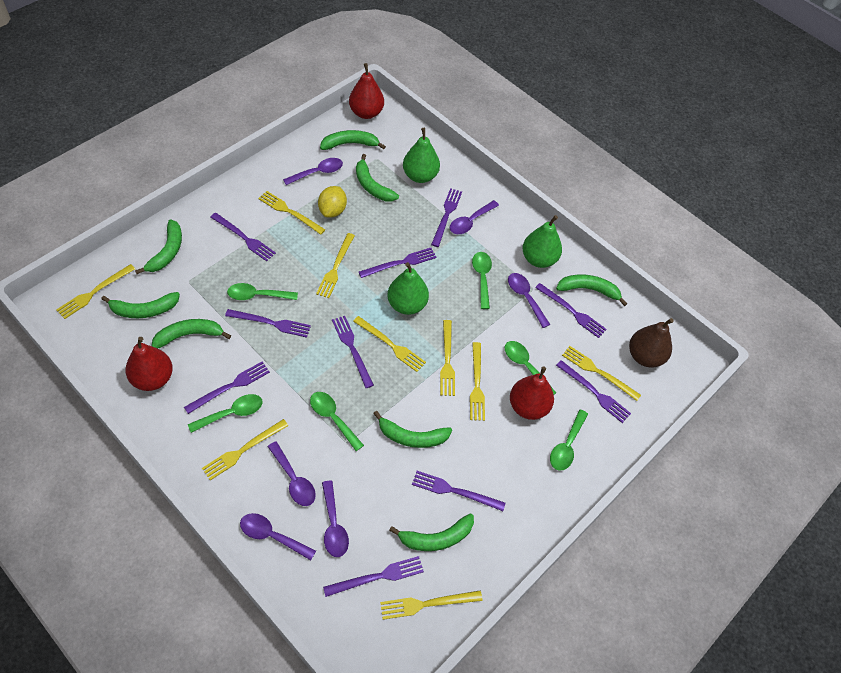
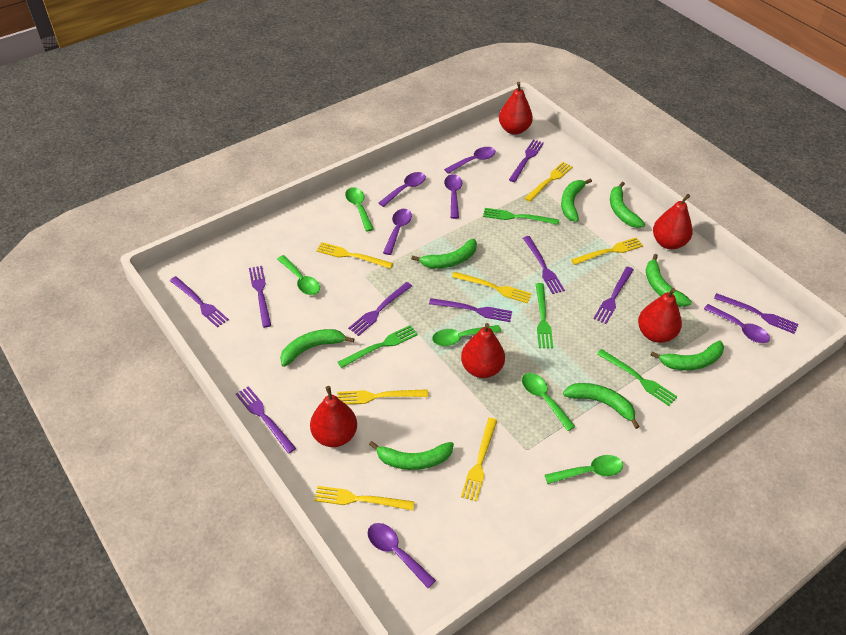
brown pear: [629,318,674,367] = 1 -> none = 0
green fork: none = 0 -> [338,325,418,368] [483,208,559,225] [536,283,553,349] [597,349,678,406] = 4
green pear: [387,262,429,315] [403,128,440,183] [522,215,562,268] = 3 -> none = 0
green spoon: [188,394,263,433] [227,283,298,300] [310,392,364,451] [472,252,492,309] [505,341,556,394] [550,409,588,471] = 6 -> [277,255,320,295] [345,187,374,232] [432,325,501,346] [522,373,576,431] [545,455,623,484] = 5
purple fork: [184,362,270,414] [210,213,276,262] [225,309,311,338] [323,556,424,597] [332,316,374,388] [359,248,437,278] [412,471,505,511] [431,188,462,247] [535,283,607,338] [556,360,631,423] = 10 -> [170,276,229,327] [236,386,296,454] [249,266,271,328] [348,282,412,336] [429,298,512,322] [509,139,544,182] [523,236,565,294] [594,267,634,324] [714,293,798,334] = 9
red pear: [126,337,173,391] [349,63,384,119] [510,366,554,420] = 3 -> [310,386,357,447] [461,323,505,378] [499,82,533,135] [638,288,682,343] [653,194,693,249] = 5
yellow fork: [56,264,135,319] [202,419,288,480] [258,191,325,235] [316,233,355,298] [353,316,426,372] [380,591,482,620] [440,320,455,396] [470,342,485,421] [562,346,641,401] = 9 -> [314,486,415,511] [316,242,393,269] [337,389,428,405] [452,272,532,304] [461,418,497,502] [524,162,573,202] [571,237,643,265] = 7
yellow lemon: [318,186,347,217] = 1 -> none = 0

